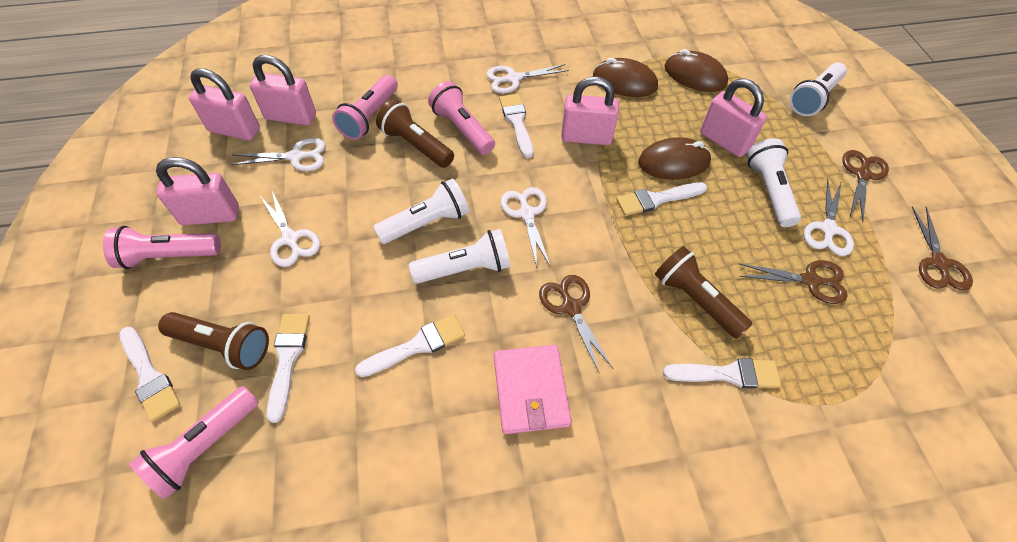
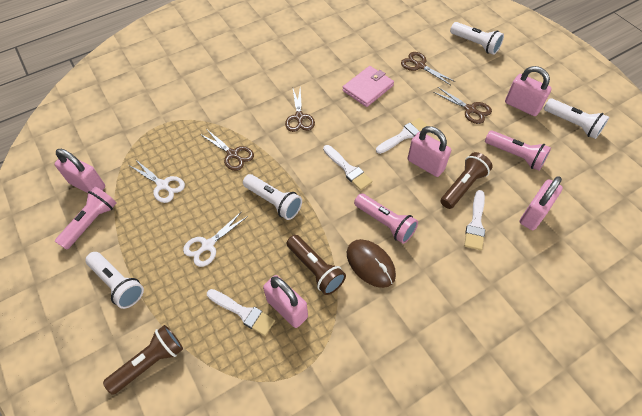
brown mouse: [593,58,658,97] [638,137,711,180] [664,49,728,92] = 3 -> [347,239,396,288] = 1
pink flashlight: [103,226,221,269] [129,386,259,499] [332,75,398,140] [428,81,495,155] = 4 -> [55,187,116,250] [354,193,418,244] [485,130,551,171] = 3
white brush: [119,327,181,422] [266,314,310,423] [355,314,465,377] [499,94,533,158] [616,182,707,216] [663,358,781,389] = 6 -> [207,289,275,336] [323,145,372,190] [376,118,428,154] [464,190,485,250] = 4
white scissors: [230,138,326,171] [260,191,320,267] [486,64,569,93] [501,187,551,267] [804,179,854,256] = 5 -> [130,159,185,203] [183,211,248,267] = 2

